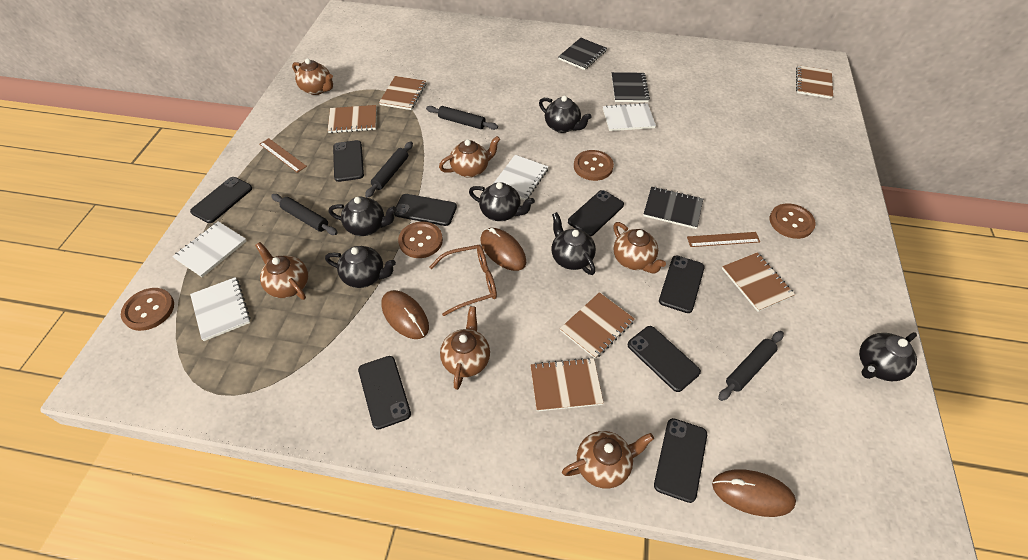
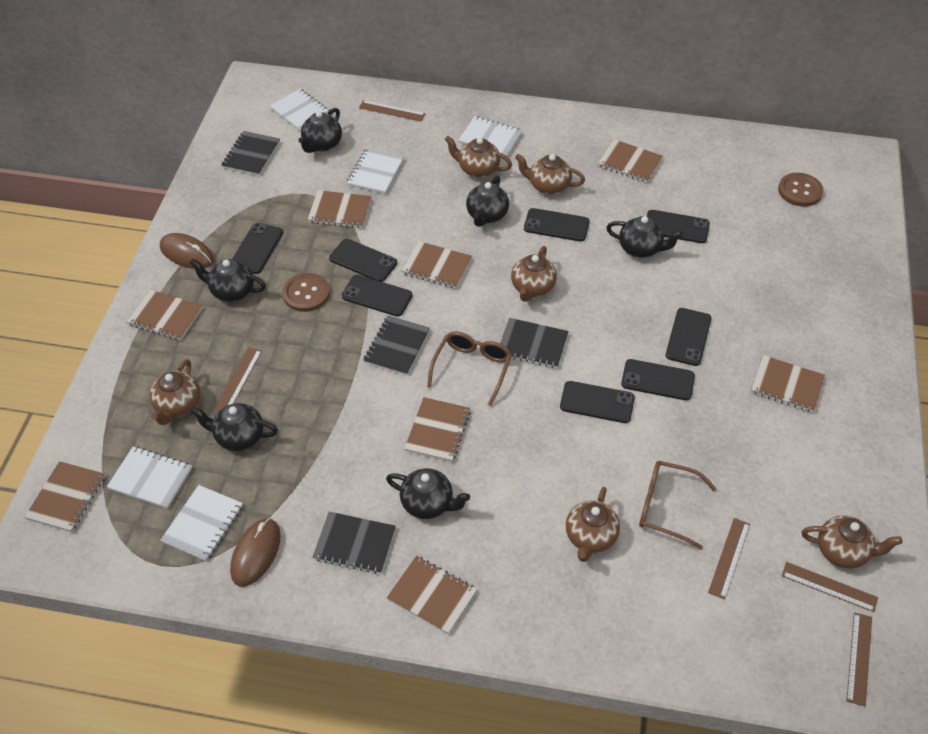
black notebook: [558,38,607,70] [612,72,650,102] [643,187,703,229] = 3 -> [221,131,280,176] [313,512,396,574] [363,316,430,376] [500,318,569,368] = 4
black rolling pin: [271,194,338,235] [365,141,413,198] [426,106,498,130] [718,331,784,401] = 4 -> none = 0
brown button: [121,288,174,331] [398,221,443,258] [574,150,614,181] [770,203,816,239] = 4 -> [282,273,330,312] [778,173,824,207] = 2
brown glasses: [430,245,497,316] = 1 -> [427,332,512,406] [639,461,716,549] = 2
brown mouse: [381,290,429,339] [480,228,526,271] [712,469,796,517] = 3 -> [160,233,214,269] [230,518,281,587] = 2
brown notebook: [328,105,377,133] [379,76,426,110] [530,358,604,411] [560,292,635,359] [722,252,795,312] [796,65,833,99] = 6 -> [24,461,105,532] [127,290,203,341] [308,190,372,228] [387,556,477,635] [402,241,472,289] [404,397,471,462] [598,139,663,183] [751,355,825,413] = 8
brown ruler: [260,138,307,173] [687,232,760,247] = 2 -> [215,347,262,411] [359,100,425,121] [708,518,750,599] [782,562,878,612] [847,612,872,706] = 5
white notebook: [172,221,246,277] [190,277,251,341] [493,155,549,201] [603,103,656,131] = 4 -> [107,447,192,509] [161,485,243,561] [270,89,332,132] [347,148,404,194] [458,116,522,156] = 5

